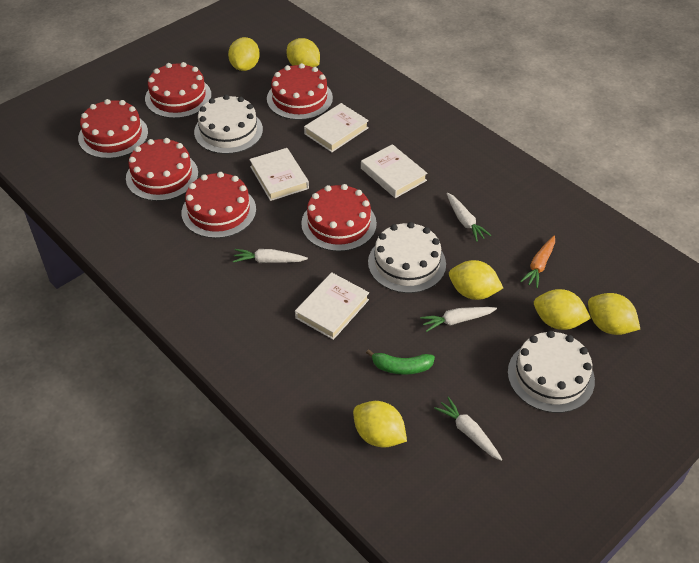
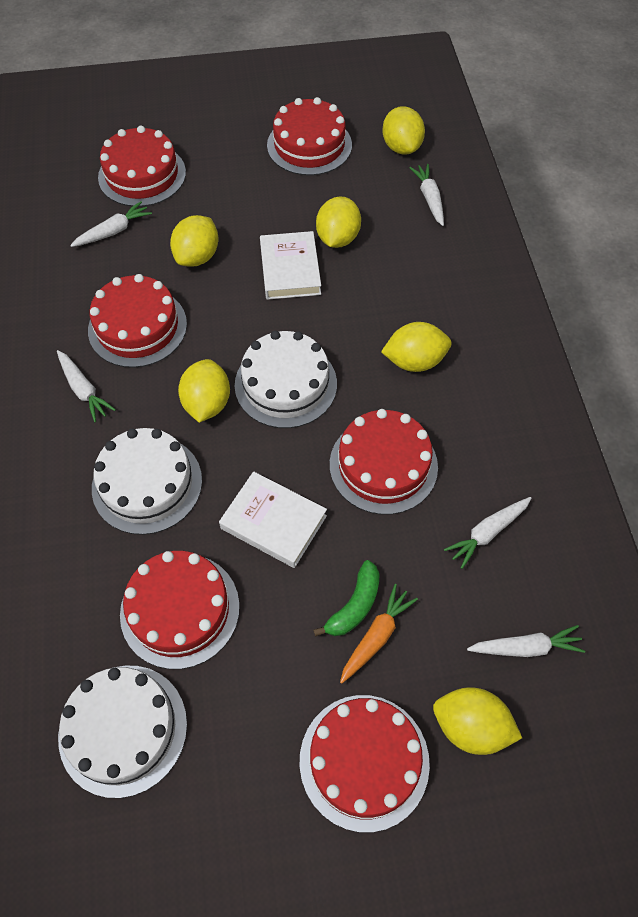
white book: [249,148,309,201] [295,272,369,340] [304,103,369,152] [361,144,428,198] = 4 -> [219,471,327,568] [260,231,321,300] = 2
white carrot: [233,249,308,263] [420,307,497,332] [434,397,502,461] [446,193,491,242] = 4 -> [57,350,116,422] [70,201,152,247] [409,164,444,226] [444,497,531,569] [467,625,585,657] = 5

